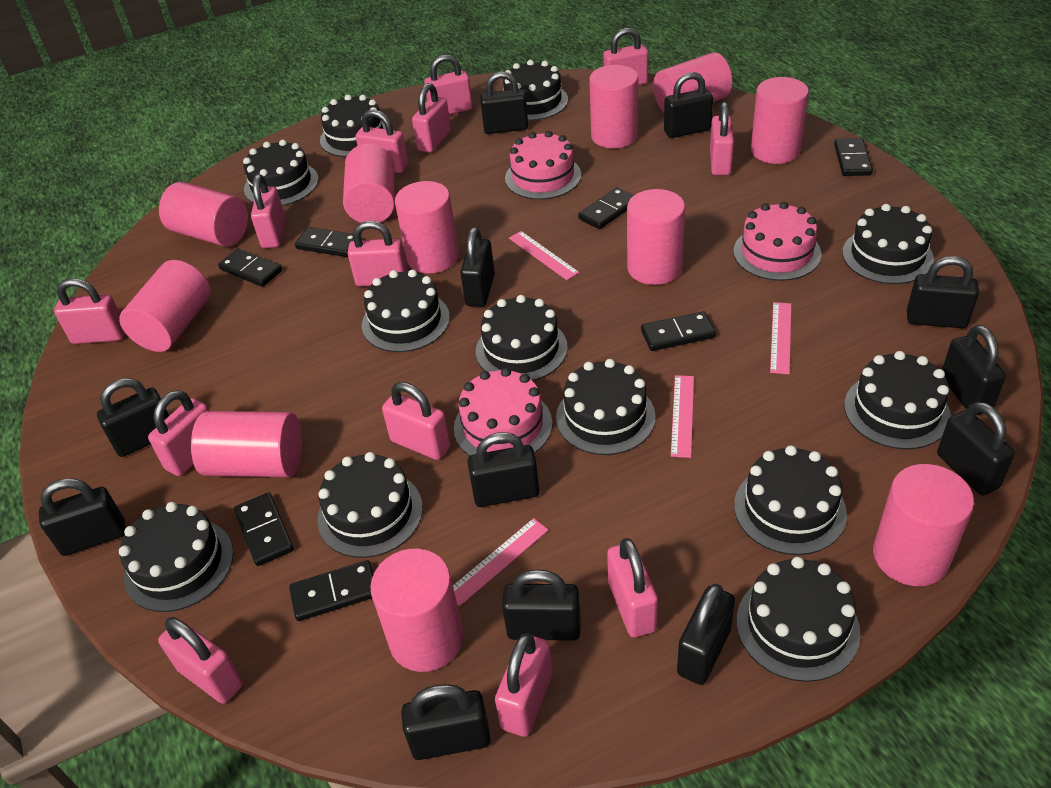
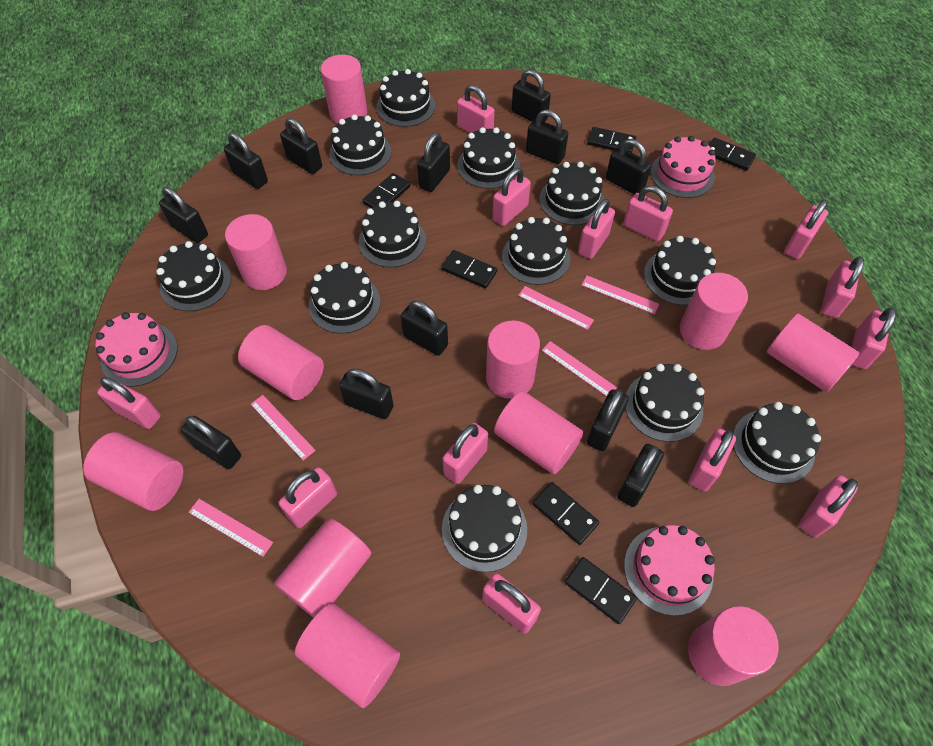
black domino: [218,248,282,287] [234,492,294,566] [289,560,373,621] [295,227,354,257] [578,187,634,229] [641,311,716,351] [834,138,873,176] = 7 -> [362,173,410,208] [441,250,497,289] [532,482,599,545] [565,557,637,624] [587,127,636,153] [709,137,756,171] = 6
pink ruler: [453,518,549,606] [509,231,579,280] [671,375,694,458] [770,302,791,374] = 4 -> [188,499,273,557] [251,395,316,461] [518,286,594,330] [541,341,617,397] [581,275,659,314] = 5

